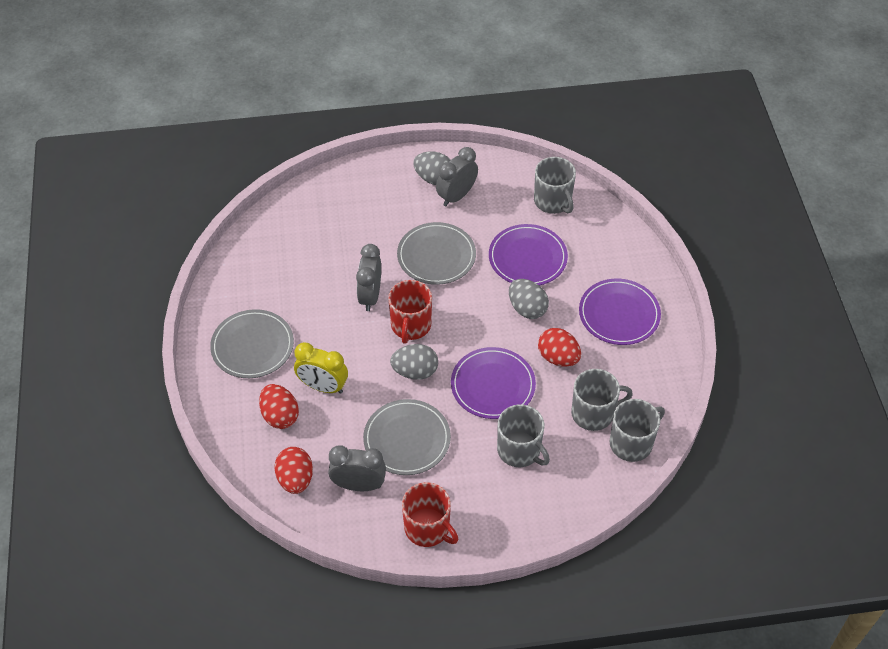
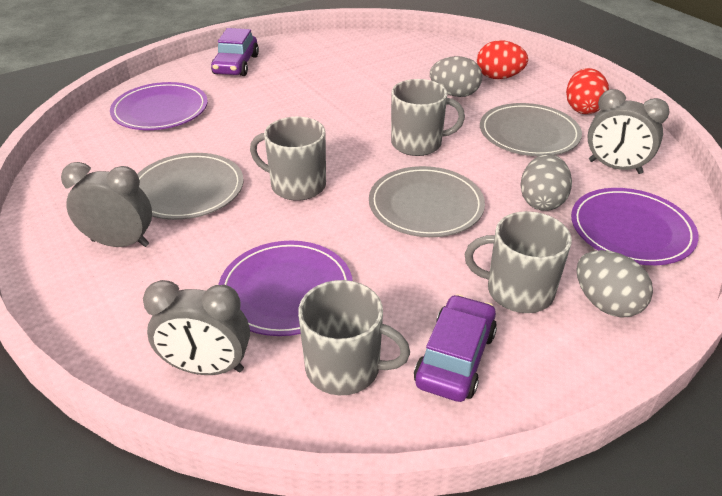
purple car: none = 0 -> [211,28,259,76] [414,294,497,402] = 2
red egg: [259,384,299,429] [274,447,313,494] [538,328,581,367] = 3 -> [477,40,528,79] [566,68,609,114] = 2
red mug: [388,280,432,344] [402,482,458,547] = 2 -> none = 0
yellow clock: [294,342,348,394] = 1 -> none = 0

